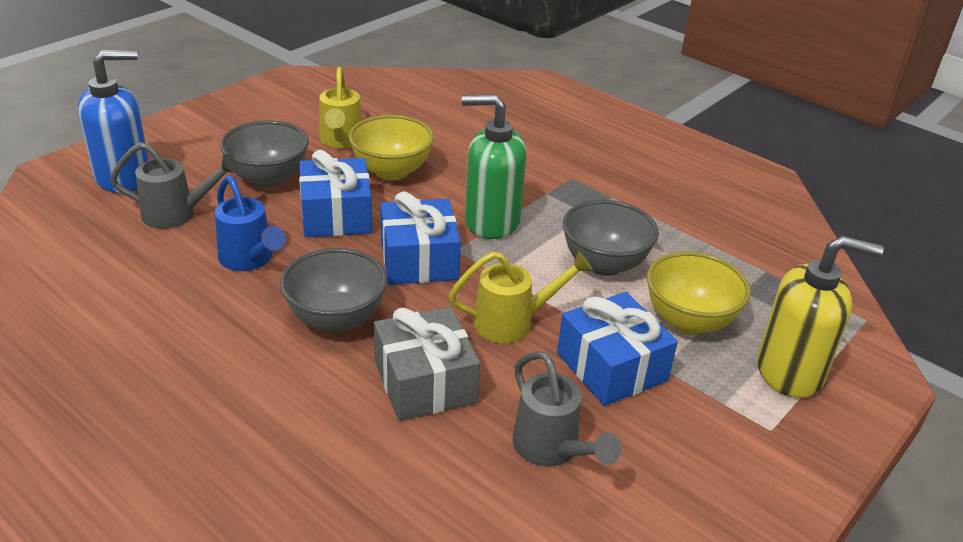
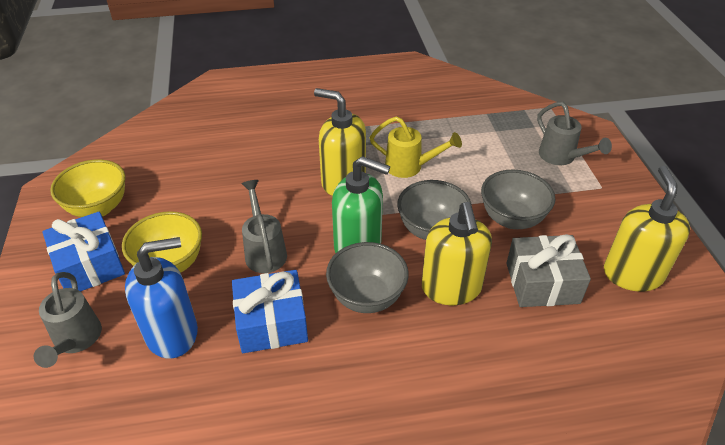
blue gift: [299,150,372,237] [380,191,461,285] [557,292,678,406] = 3 -> [42,212,125,292] [232,270,308,353] = 2
blue watering can: [215,176,286,271] = 1 -> none = 0
grey watering can: [110,142,240,229] [513,351,622,467] = 2 -> [34,272,102,368] [241,180,287,273] [537,102,612,165] = 3
yellow soap dispenser: [757,236,884,398] = 1 -> [314,88,366,196] [422,202,492,305] [604,166,690,292] = 3
yellow watering can: [319,67,362,148] [449,251,593,343] = 2 -> [370,116,462,178] = 1

